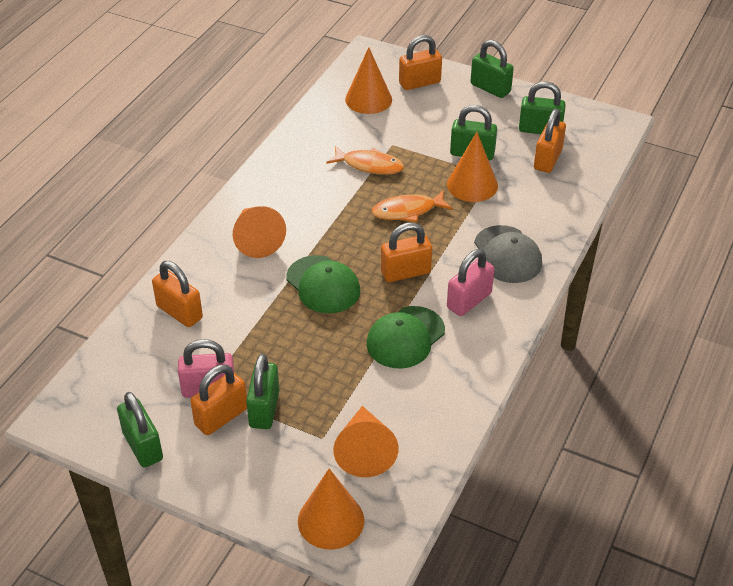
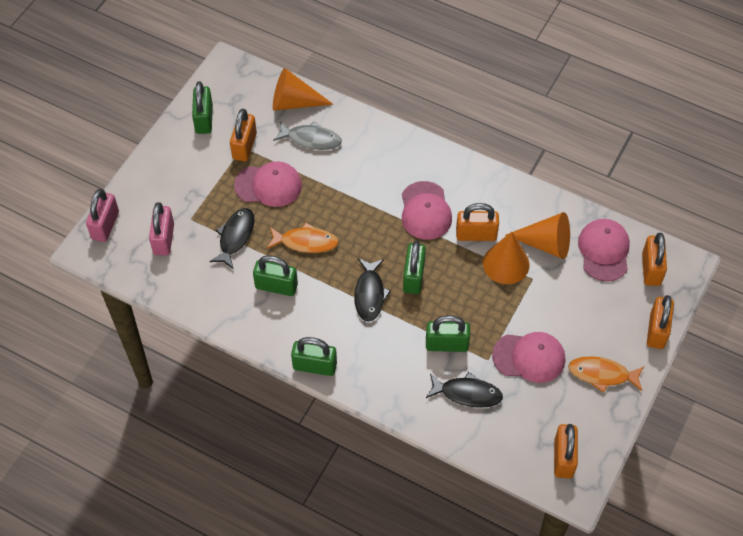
black fish: none = 0 -> [209,208,255,269] [354,259,391,322] [426,372,503,408] = 3
green cap: [286,255,360,313] [366,306,445,369] = 2 -> none = 0
grey cap: [474,225,542,283] = 1 -> none = 0
grey fish: none = 0 -> [273,121,342,150] = 1
orange cone: [233,206,286,258] [298,469,364,550] [333,406,399,477] [345,47,392,114] [447,132,498,202] = 5 -> [273,68,333,111] [483,232,530,284] [505,212,570,259] = 3
pink cap: none = 0 -> [234,161,302,207] [402,181,452,240] [492,332,565,383] [578,219,630,282] = 4

